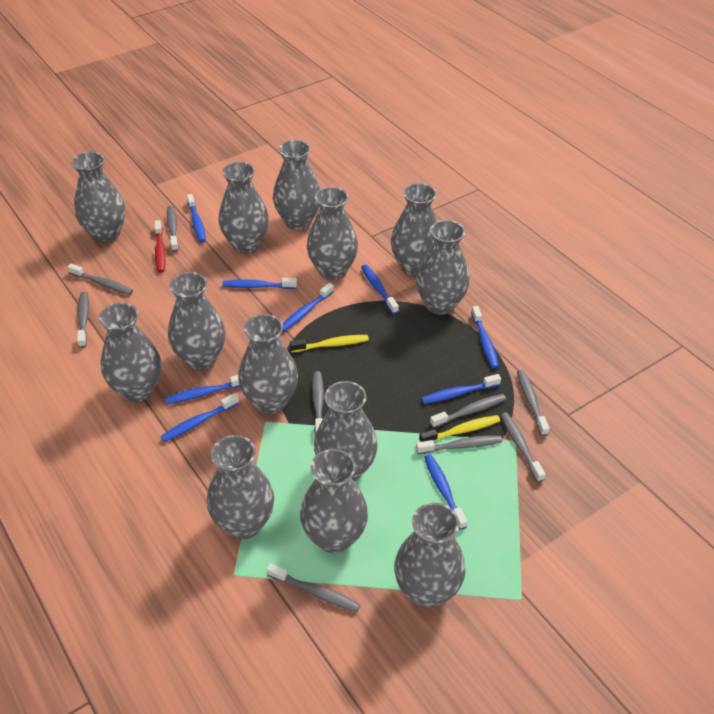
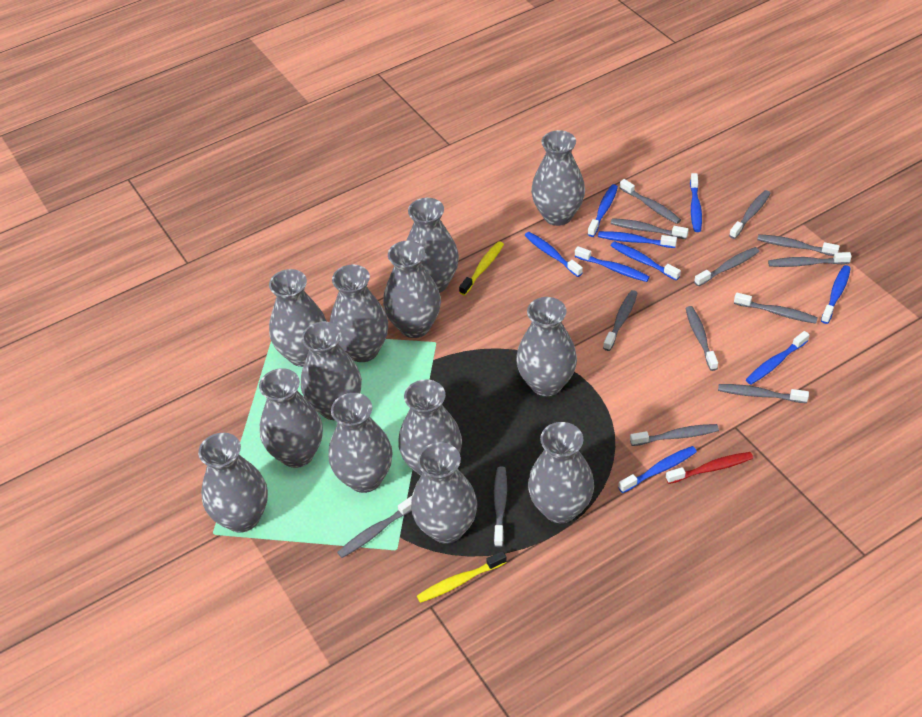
grey toothbrush: [68,263,133,295] [77,292,89,348] [167,206,179,252] [267,563,360,612] [312,371,324,435] [416,435,502,454] [430,394,506,428] [501,412,546,482] [517,370,550,436] = 9 -> [337,496,412,558] [494,467,507,547] [603,290,638,351] [611,218,689,239] [620,179,681,224] [630,424,719,446] [685,306,718,371] [694,247,759,287] [718,384,809,403] [729,190,771,239] [734,293,818,324] [757,234,840,256] [768,252,852,267] = 13

